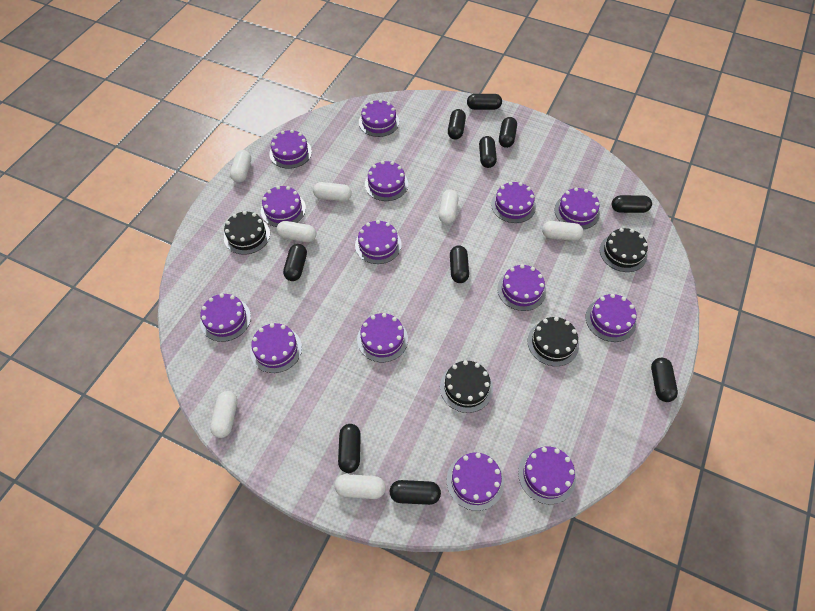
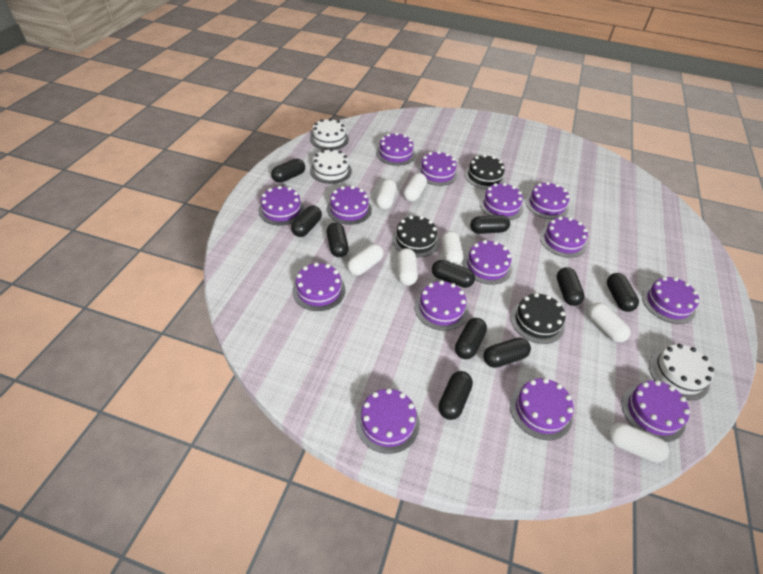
black cake: [224,211,270,255] [440,360,493,413] [528,317,579,366] [600,228,648,272] = 4 -> [392,216,439,257] [464,154,506,189] [510,293,566,344] = 3
white cake: none = 0 -> [310,118,349,150] [310,148,352,184] [649,344,714,400] = 3

